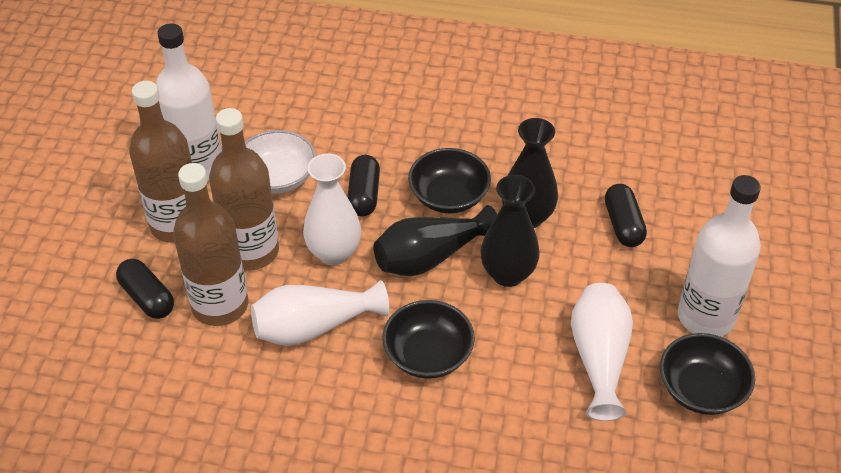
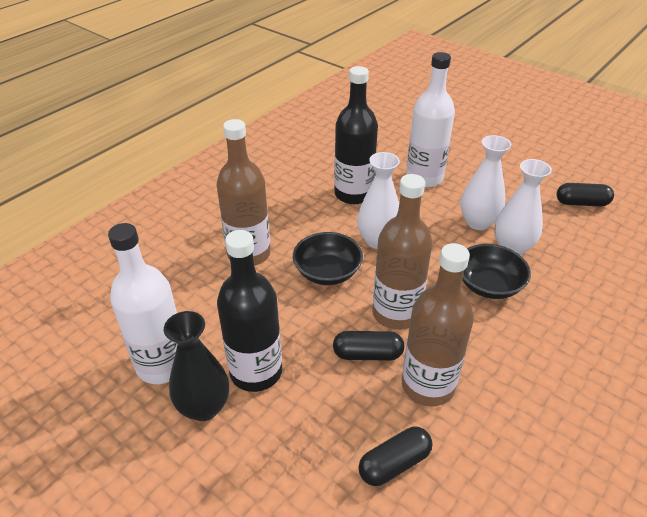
black bottle: none = 0 -> [217,230,282,392] [334,66,378,204] = 2
black bowl: [382,300,475,379] [408,148,491,213] [660,333,755,415] = 3 -> [293,232,363,285] [462,244,531,299] = 2
black vase: [373,205,497,276] [481,175,540,287] [502,118,558,228] = 3 -> [164,311,229,421] = 1
white bowl: [245,130,316,194] = 1 -> none = 0

